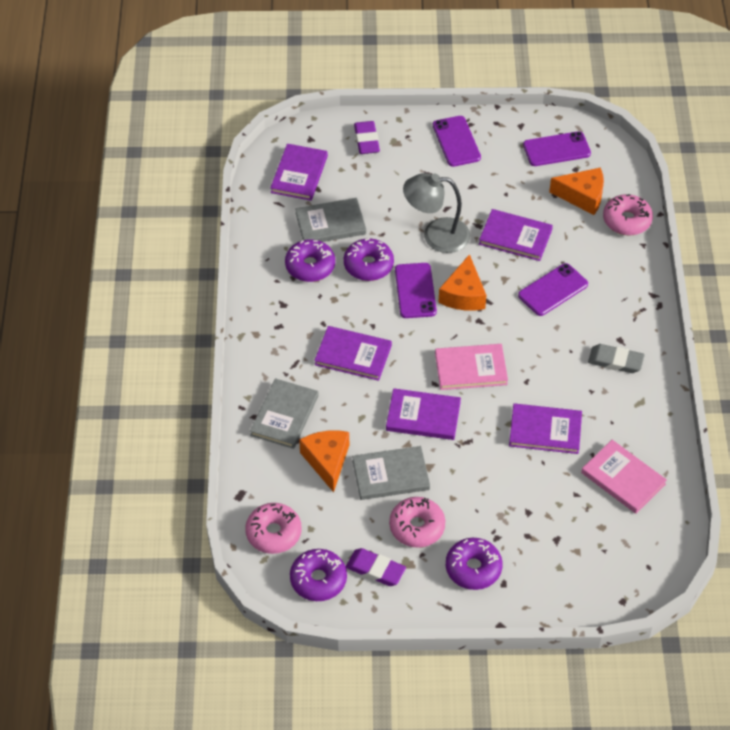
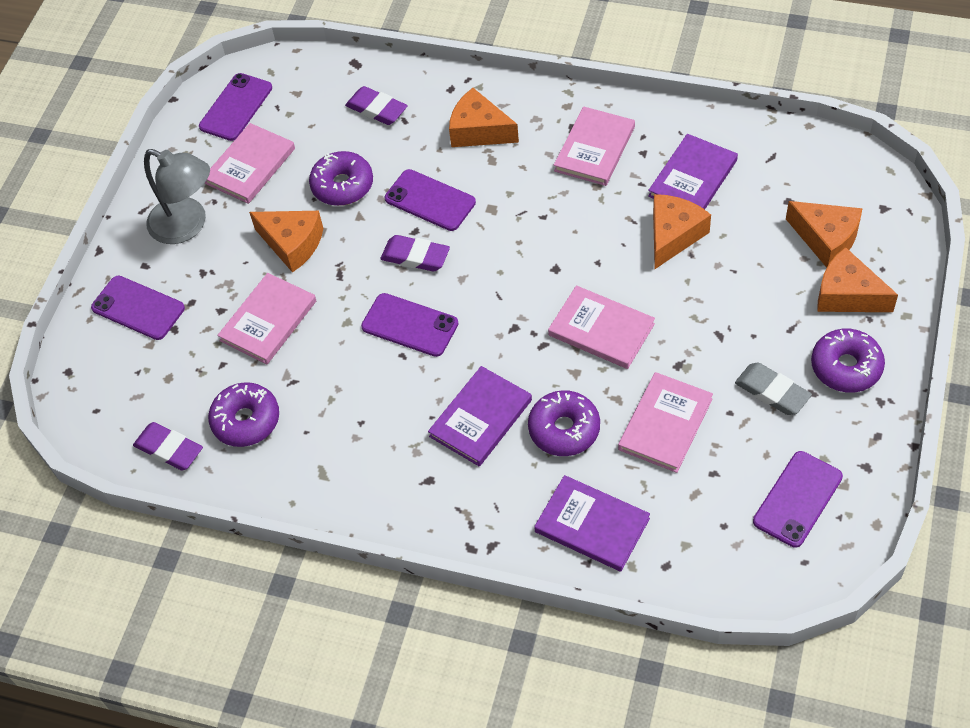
grey book: [250,378,318,449] [295,198,366,242] [352,446,430,500] = 3 -> none = 0
orange cheese: [299,430,349,492] [438,254,486,311] [549,167,604,215] = 3 -> [249,211,323,273] [449,88,519,147] [653,194,711,269] [786,201,863,268] [817,247,898,312] = 5
pink book: [435,344,508,390] [581,440,667,514] = 2 -> [205,123,295,204] [217,273,316,364] [548,285,655,369] [554,106,635,186] [618,372,713,473] = 5
pink donut: [245,503,302,554] [389,497,445,548] [603,194,653,236] = 3 -> none = 0
purple book: [270,144,328,201] [314,326,392,381] [386,388,461,440] [479,209,553,261] [509,403,582,454] = 5 -> [428,366,532,466] [534,475,650,572] [648,134,738,209] = 3
purple eraser: [346,548,406,586] [354,121,380,154] = 2 -> [133,422,203,471] [345,86,408,125] [381,235,450,272] = 3
purple phone: [395,263,437,318] [433,116,481,167] [518,263,588,316] [523,131,591,166] = 4 -> [91,276,185,340] [199,73,272,141] [361,293,458,357] [385,169,476,231] [753,451,843,548] = 5

